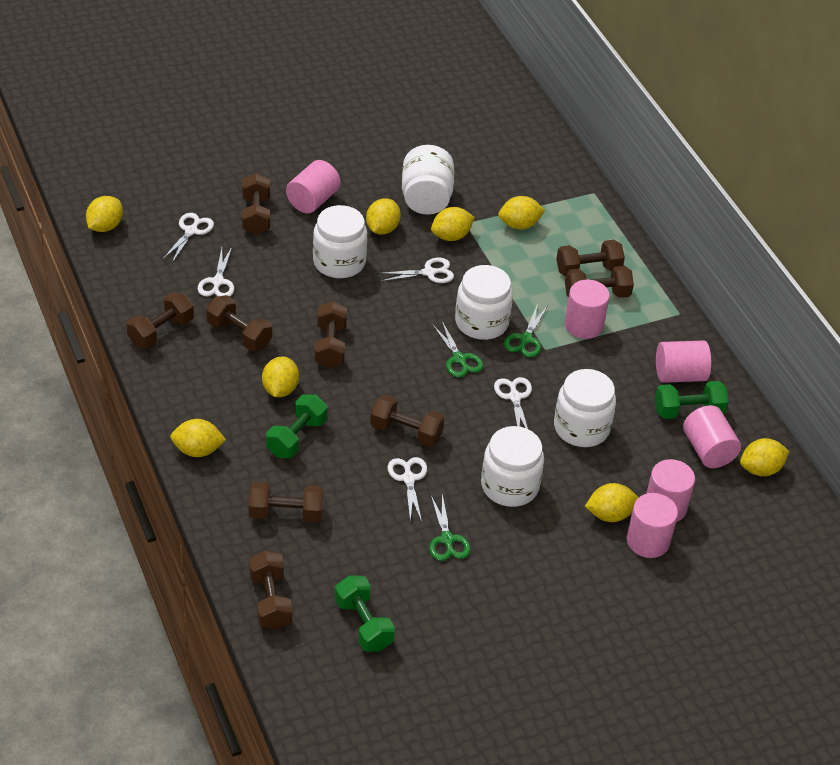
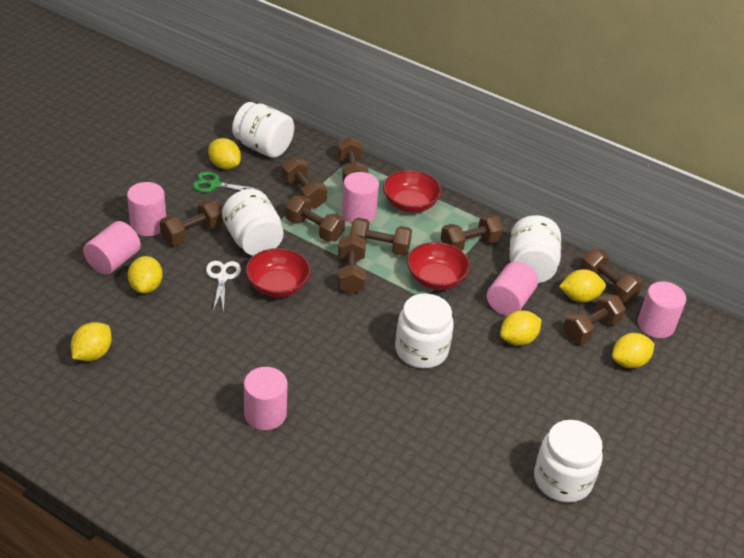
green dumbbell: [266,394,328,458] [335,575,395,652] [655,381,729,419] = 3 -> none = 0
green scissors: [429,494,471,561] [432,322,483,377] [504,304,547,357] = 3 -> [193,171,258,192] = 1
red bowl: none = 0 -> [246,248,311,297] [383,170,442,213] [407,242,470,290] = 3
white scissors: [163,213,214,263] [198,247,234,297] [378,258,454,283] [388,457,427,522] [494,377,532,429] = 5 -> [206,261,241,312] = 1
yellow lemon: [86,196,123,232] [170,419,226,457] [262,357,299,397] [366,198,401,235] [431,207,475,241] [498,196,545,229] [585,483,638,522] [740,438,790,476] = 8 -> [71,322,112,361] [128,256,163,293] [208,138,241,169] [500,310,542,346] [559,269,606,302] [612,333,654,368] = 6

